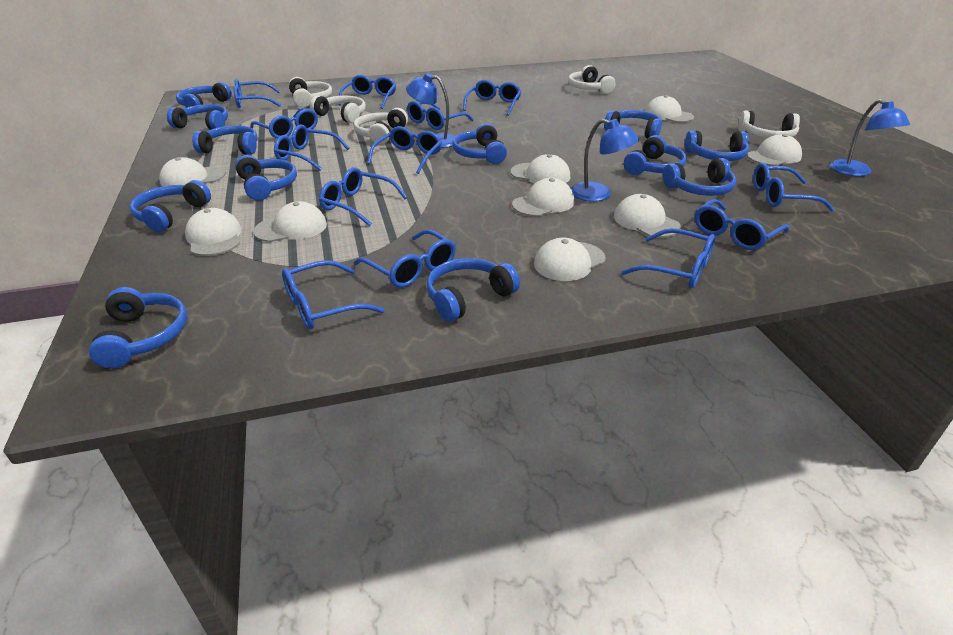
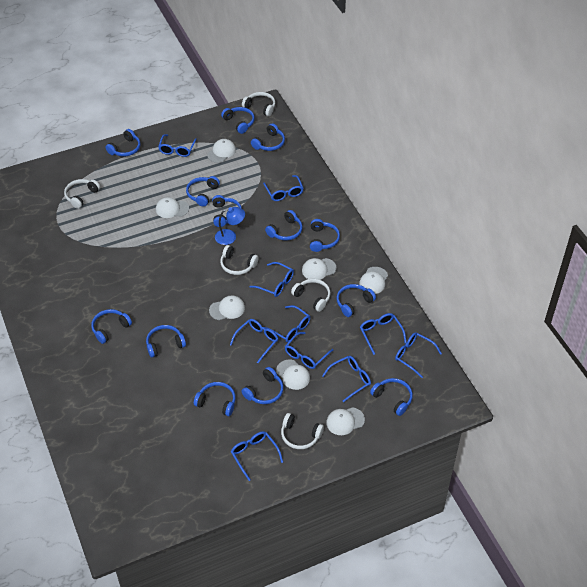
blue glasses: [234,79,281,108] [250,108,318,139] [274,125,350,171] [282,260,385,330] [319,167,407,226] [338,75,396,109] [354,229,456,288] [367,126,442,174] [407,101,474,130] [463,80,521,116] [621,228,715,288] [695,199,789,250] [753,163,834,212] = 13 -> [158,134,197,157] [230,319,278,363] [231,431,283,481] [250,262,294,297] [263,175,304,201] [264,305,310,342] [285,332,333,369] [322,356,371,402] [360,313,407,355] [395,332,442,378] = 10
blue headphones: [89,287,187,369] [130,180,211,232] [167,104,228,130] [176,82,232,108] [192,125,258,154] [235,155,297,201] [427,258,520,322] [452,123,507,164] [604,110,662,139] [624,135,687,175] [663,158,736,196] [685,130,749,161] = 12 -> [91,309,132,344] [105,129,141,157] [146,325,186,357] [186,176,220,207] [194,382,236,416] [212,195,242,227] [221,107,255,134] [241,367,284,404] [251,123,285,151] [265,210,302,241] [310,219,340,252] [336,284,376,317] [370,378,413,416] = 13
blue lamp: [406,73,455,148] [571,119,639,201] [830,99,910,176] = 3 -> [215,207,245,245] = 1
white cap: [159,157,226,186] [185,208,242,256] [253,201,327,242] [511,154,570,184] [512,178,574,216] [534,238,606,281] [614,194,681,238] [645,95,694,123] [747,134,802,166] = 9 -> [156,197,189,218] [207,139,236,163] [209,295,245,320] [276,360,310,390] [302,258,336,280] [326,407,365,435] [359,267,388,294] = 7

